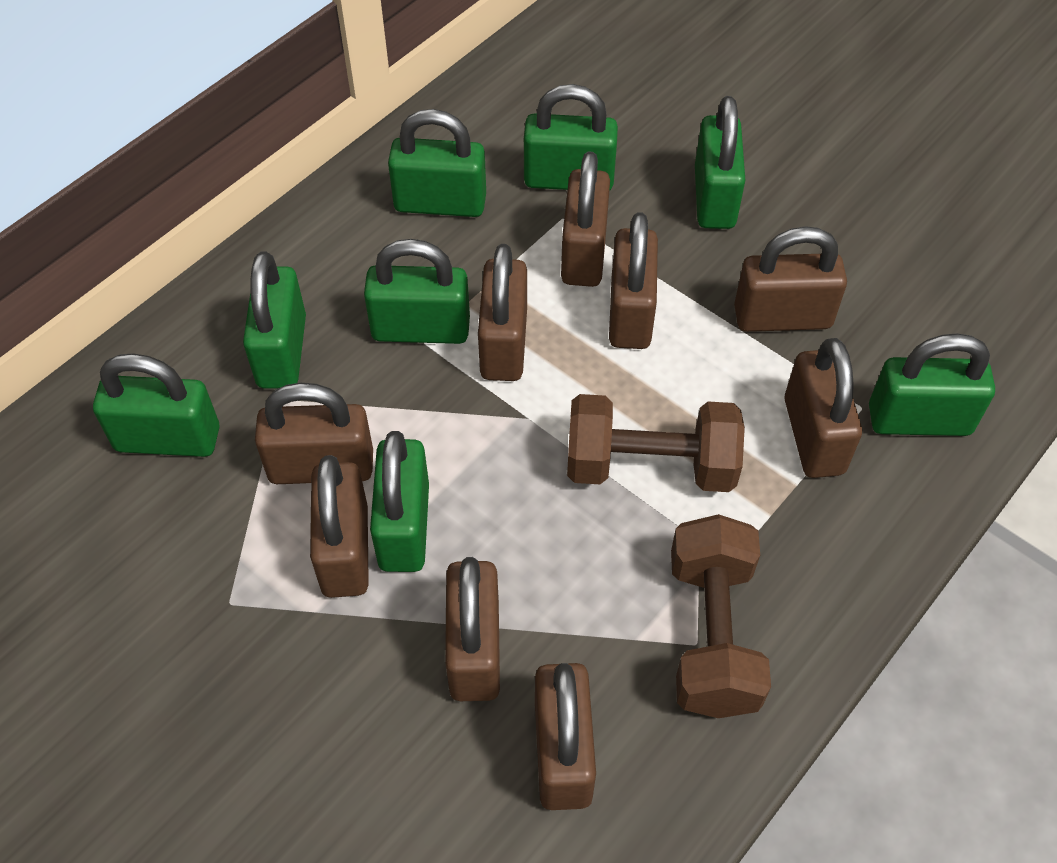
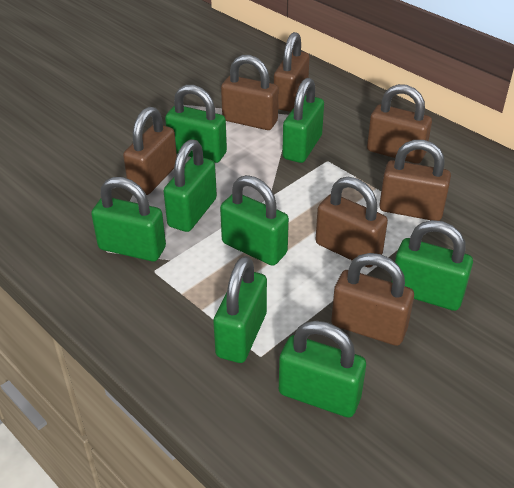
brown dumbbell: [567,394,745,492] [671,514,771,718] = 2 -> none = 0
brown padlock: [255,383,373,484] [310,455,369,598] [445,557,500,701] [478,244,527,381] [535,663,596,810] [561,151,610,287] [609,212,658,349] [734,226,847,332] [784,338,862,478] = 9 -> [123,107,177,195] [221,55,278,130] [274,32,309,112] [316,177,388,268] [331,253,414,346] [367,84,432,164] [379,140,451,221] = 7

